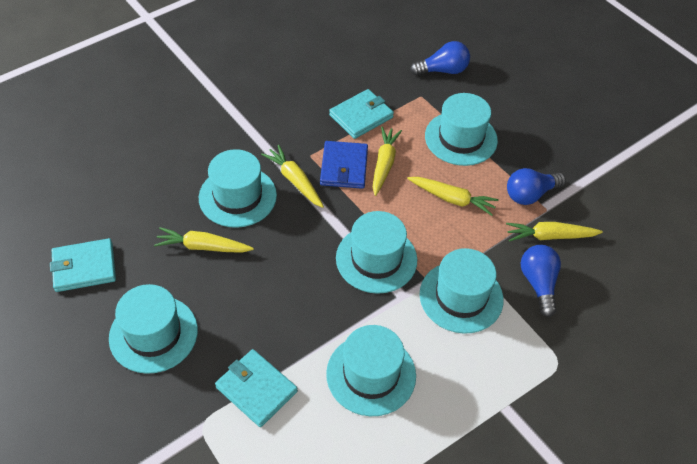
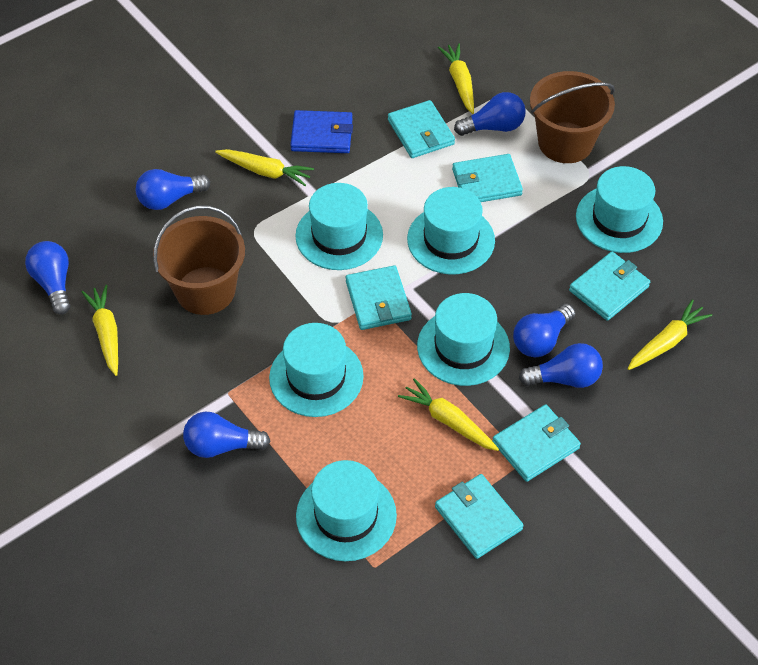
blue light bulb: [410,41,470,76] [507,168,566,205] [521,245,561,317] = 3 -> [25,241,70,315] [136,169,210,210] [183,412,270,458] [454,92,526,136] [513,304,575,357] [519,343,603,388] = 6
brown bucket: none = 0 -> [153,206,245,315] [530,71,615,163] = 2
turquoise wallet: [50,238,116,292] [215,349,298,427] [329,89,394,139] = 3 -> [346,265,412,330] [388,100,455,158] [435,474,524,559] [452,154,523,202] [492,404,581,482] [569,252,650,321] = 6

